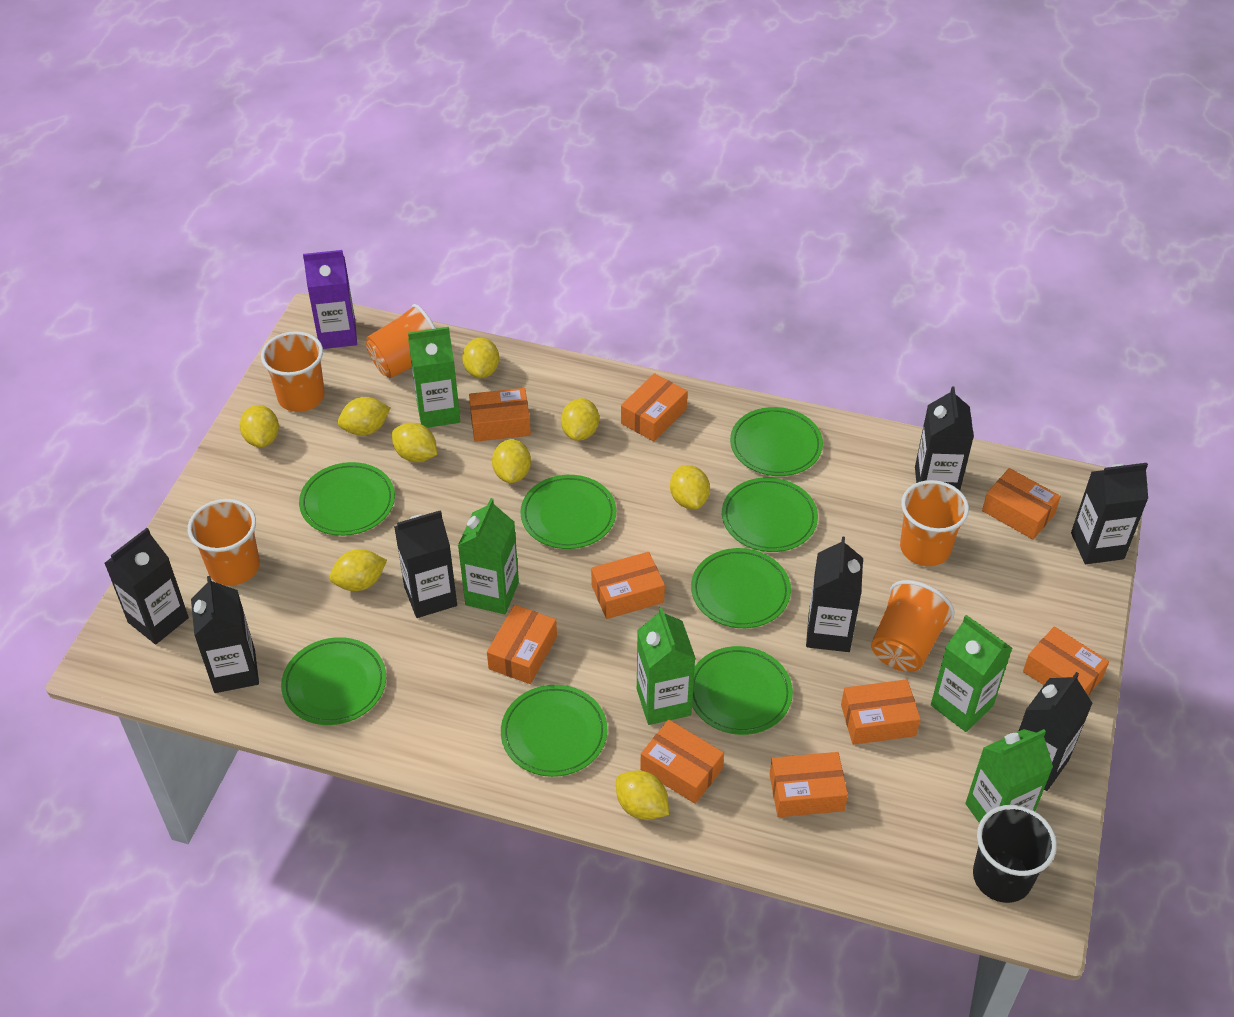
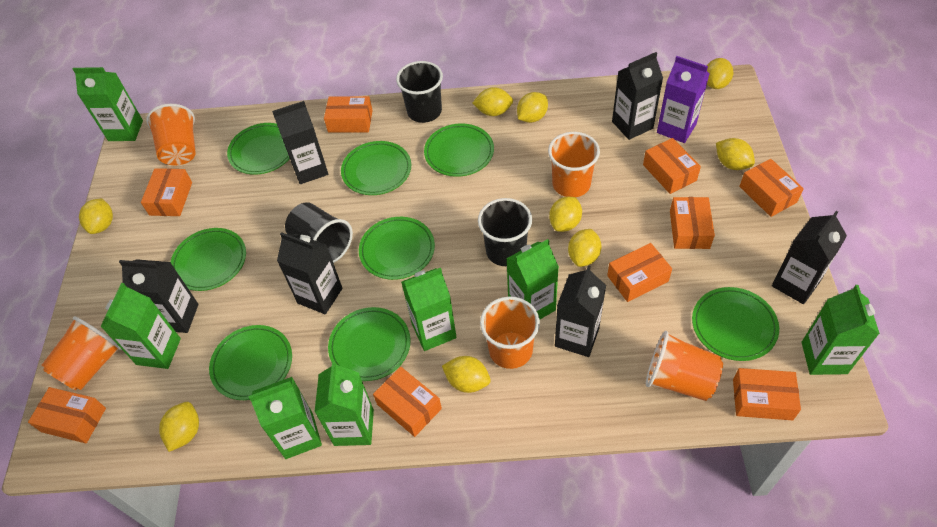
black carton: [104,528,189,645] [191,576,259,693] [394,510,457,618] [806,536,863,652] [915,387,974,490] [1019,672,1093,791] [1071,463,1148,564] = 7 -> [119,259,199,333] [272,101,328,184] [277,232,343,314] [555,266,606,357] [612,52,663,140] [772,211,847,304] = 6
black cup: [973,805,1057,903] = 1 -> [285,202,353,263] [396,61,443,123] [478,198,532,266] = 3
green carton: [408,327,460,428] [458,498,519,614] [637,607,695,725] [931,615,1012,732] [965,729,1053,823] = 5 -> [73,67,143,141] [100,283,181,369] [248,377,322,459] [314,361,374,446] [401,268,457,351] [506,239,559,320] [802,285,880,375] = 7

